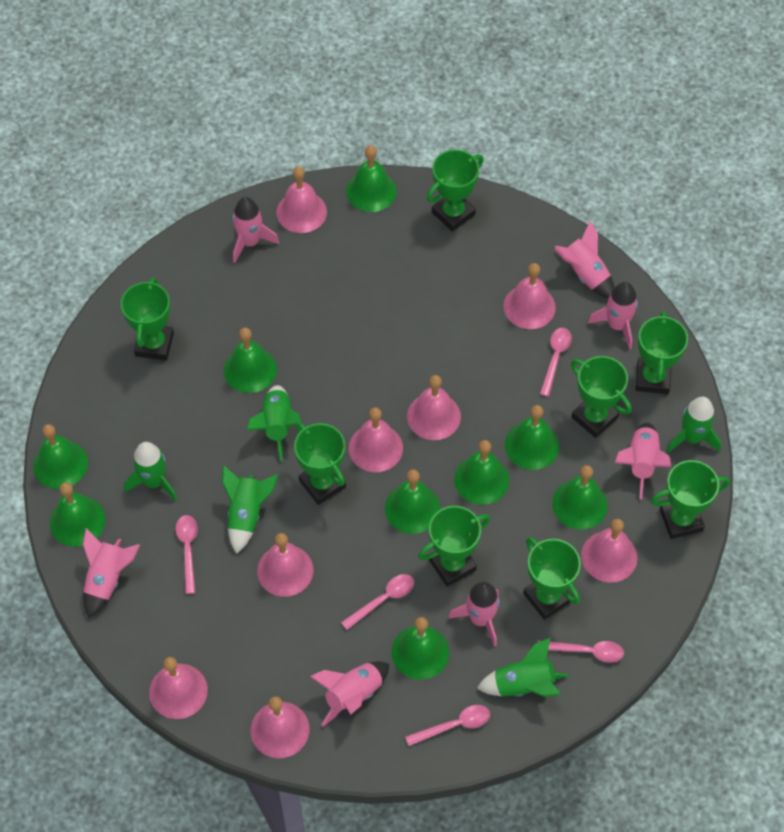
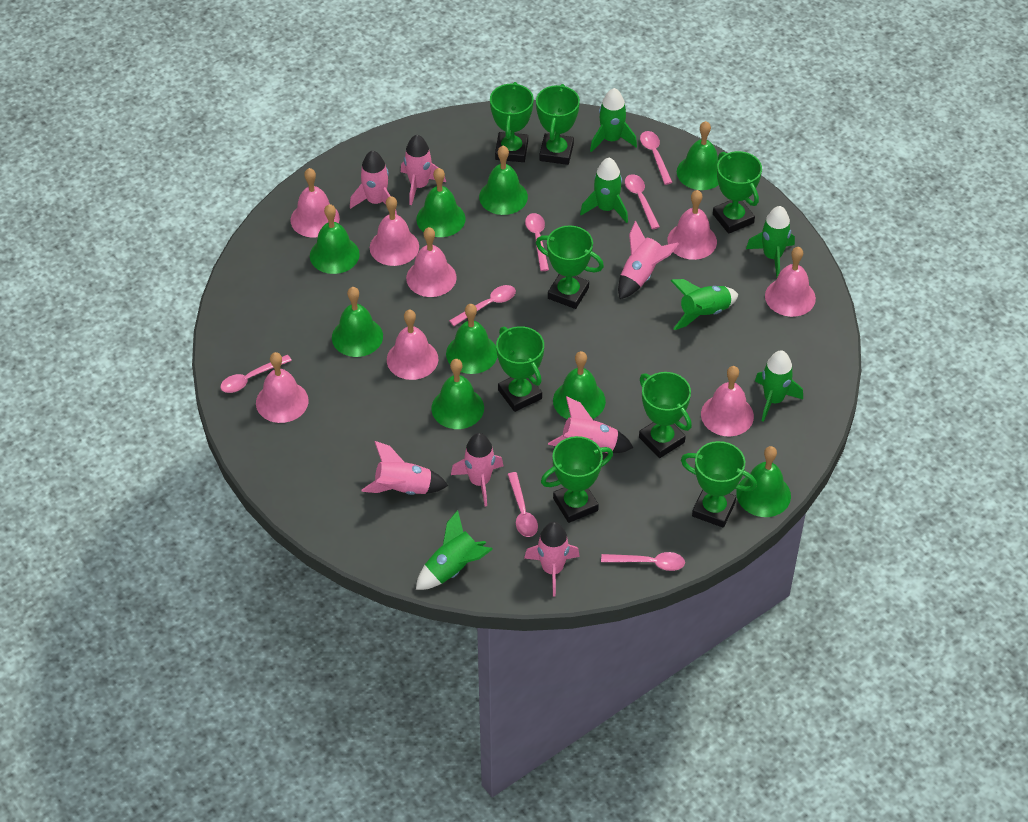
green rocket: [124,442,178,501] [222,465,278,554] [247,385,301,461] [477,637,569,697] [667,397,721,453] = 5 -> [416,510,493,590] [580,158,628,223] [590,88,637,152] [670,279,738,330] [746,206,795,277] [755,350,803,422] = 6
pink spoon: [176,515,198,594] [341,574,414,630] [405,705,490,746] [538,640,624,663] [540,328,572,397] = 5 -> [220,355,292,393] [449,285,516,326] [507,472,538,537] [525,213,549,271] [601,552,685,571] [625,174,660,229] [640,131,673,185] = 7

